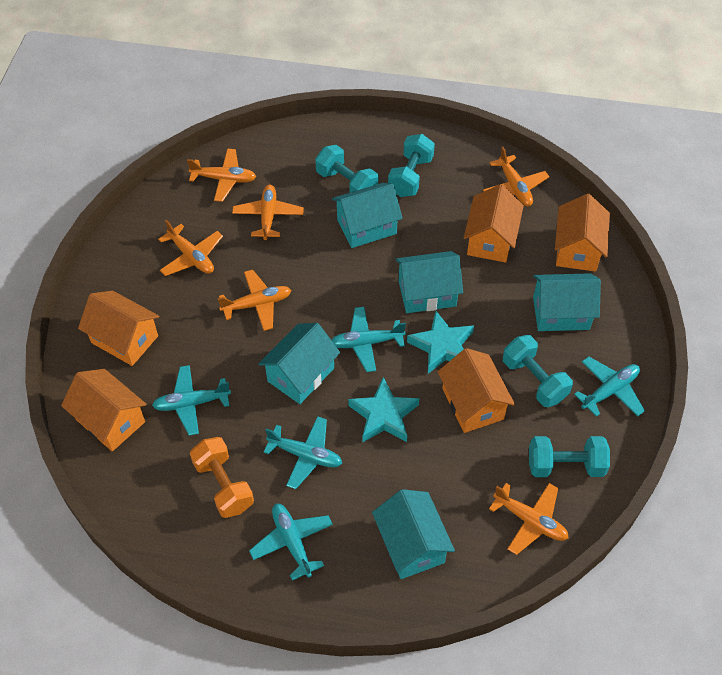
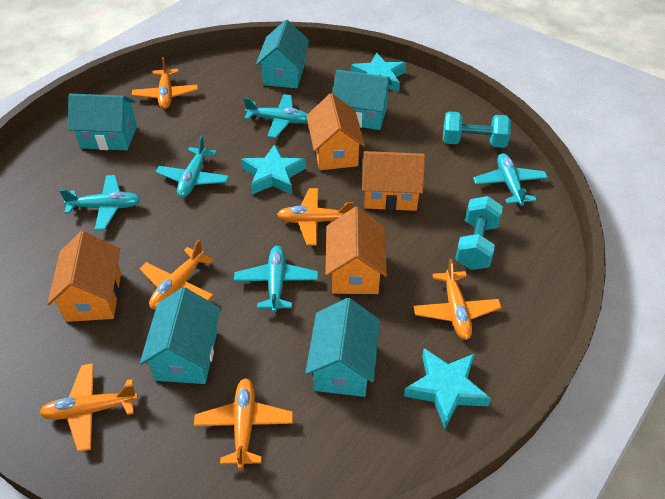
orange dumbbell: [190,437,254,518] = 1 -> none = 0
orange house: [61,369,146,451] [78,291,159,366] [438,348,515,433] [464,184,524,263] [555,194,610,272] = 5 -> [47,231,121,322] [306,93,365,170] [325,207,387,294] [362,151,425,211] = 4
turquoise dumbbell: [315,145,378,192] [388,134,435,197] [503,335,573,407] [529,436,610,477] = 4 -> [443,111,511,148] [455,196,503,270] = 2
turquoise star: [348,377,419,443] [407,311,474,374] = 2 -> [241,144,306,194] [351,52,406,92] [404,348,491,428] = 3

